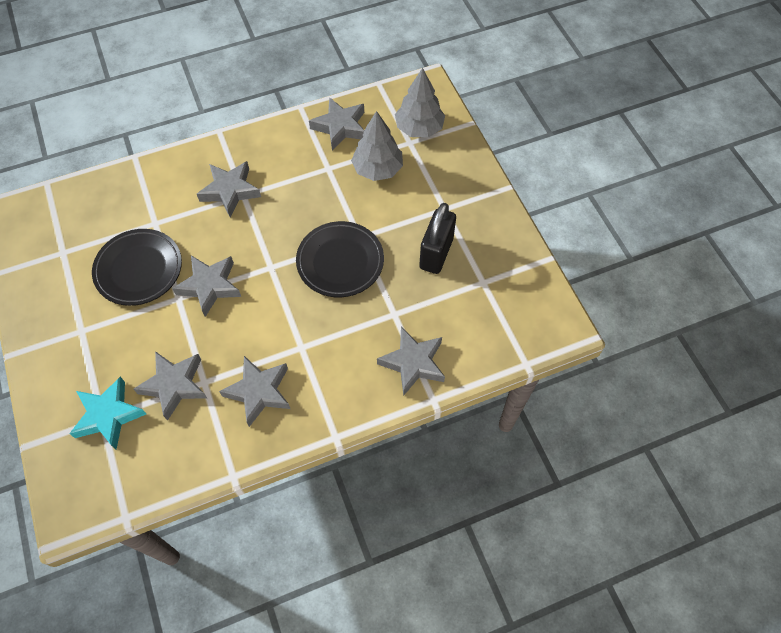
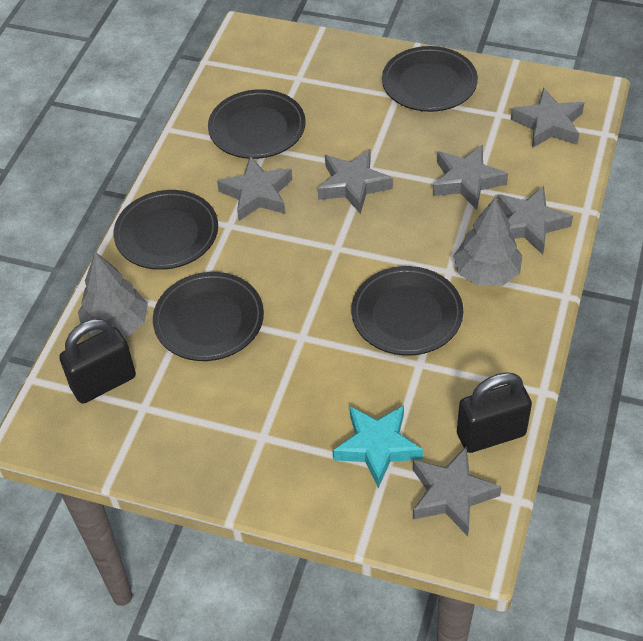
black padlock: [419,203,456,274] = 1 -> [59,319,136,404] [457,372,532,453] = 2
black plate: [92,229,182,306] [296,221,384,297] = 2 -> [114,190,218,270] [153,272,264,361] [208,89,306,159] [351,266,463,355] [382,46,478,112] = 5

